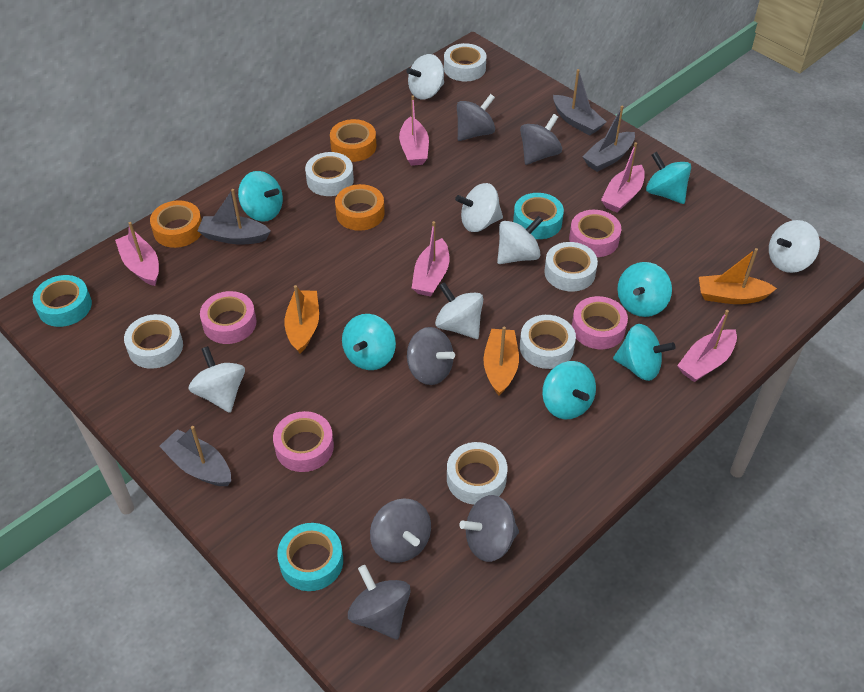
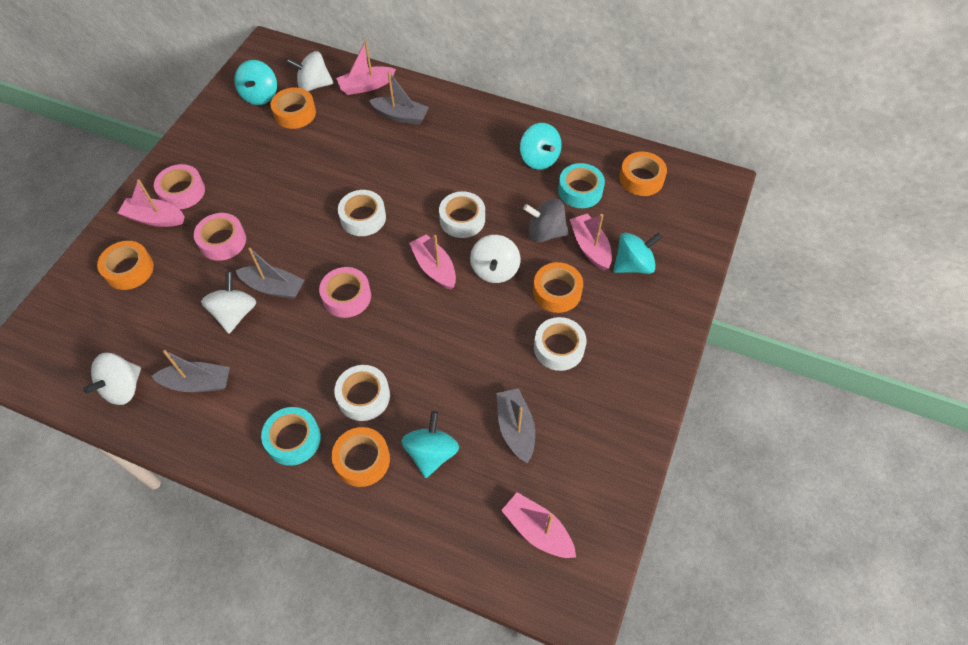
grey spinning top: [348,565,411,640] [370,498,431,563] [407,327,455,385] [457,94,495,141] [459,495,519,562] [520,114,562,165] = 6 -> [523,199,569,243] = 1
orange boat: [284,285,319,353] [483,327,519,395] [699,248,777,304] = 3 -> none = 0
orange tape: [150,200,202,248] [330,119,376,162] [335,184,385,231] = 3 -> [97,241,154,290] [271,88,316,129] [332,427,390,487] [533,262,583,313] [620,152,667,196] = 5
pink tape: [200,291,257,344] [273,411,334,472] [569,210,621,257] [572,296,628,349] = 4 -> [154,164,205,209] [194,213,246,261] [319,267,371,318] = 3
turquoise spinning top: [238,171,283,222] [342,314,396,370] [542,361,596,419] [613,324,675,381] [617,262,672,317] [646,152,691,204] = 6 -> [234,60,277,105] [401,411,459,478] [520,123,562,170] [613,232,662,274] = 4
turquoise tape: [33,275,92,327] [277,523,343,591] [513,193,564,239] = 3 -> [261,407,321,466] [558,163,605,208] = 2
white spinning top: [189,346,245,413] [406,54,444,100] [435,282,483,339] [455,183,503,232] [497,216,543,264] [769,220,820,273] = 6 -> [83,353,141,405] [201,272,256,334] [286,51,334,91] [470,235,520,283] = 4
white tape: [124,314,183,369] [305,152,354,196] [444,43,487,81] [447,442,507,505] [520,315,576,369] [544,242,598,292] = 6 -> [334,365,390,421] [338,190,386,236] [439,191,485,238] [534,317,587,371] = 4

